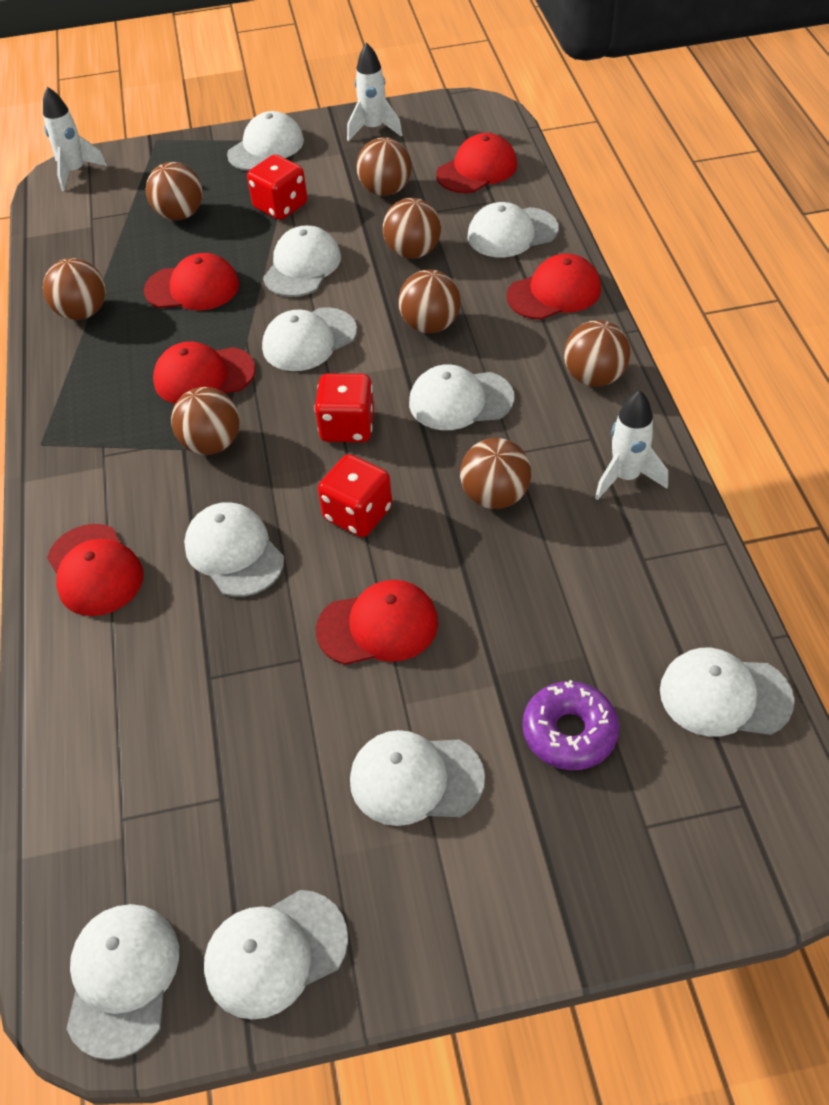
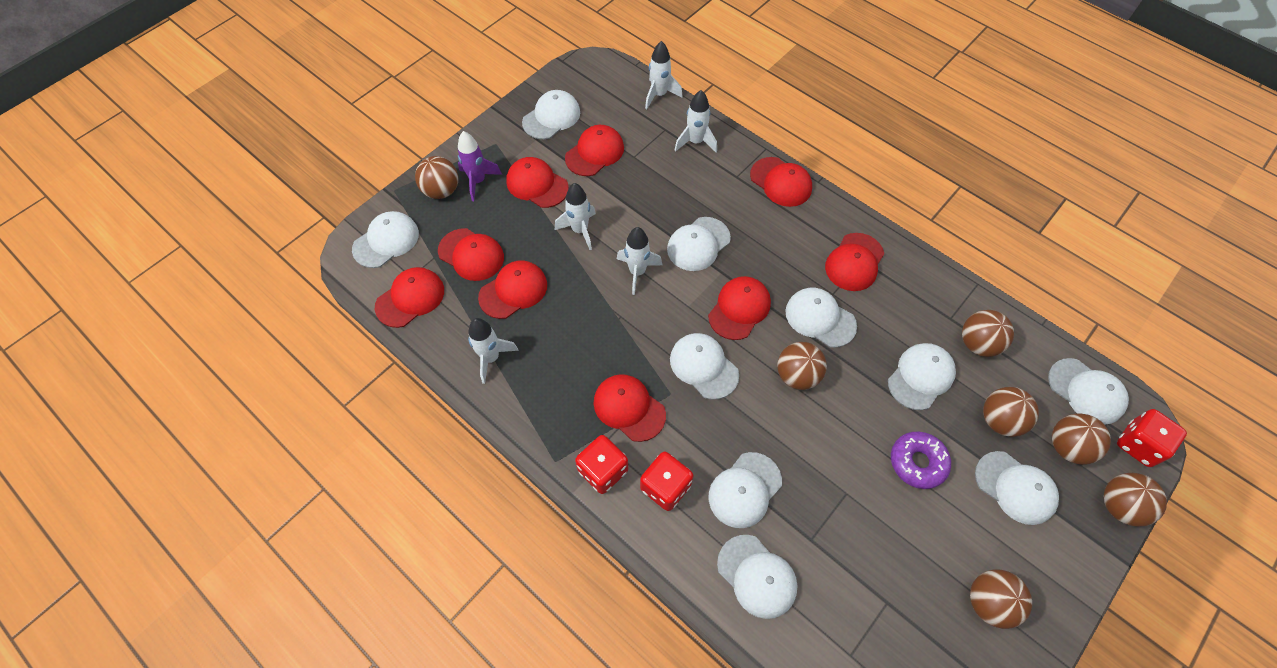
brown ball: [43,258,106,320] [146,162,203,220] [171,387,240,455] [356,137,412,196] [383,198,441,259] [398,270,461,333] [460,438,531,509] [564,320,630,387] = 8 -> [415,156,458,199] [777,342,827,390] [962,310,1014,357] [970,569,1032,629] [983,387,1039,437] [1052,413,1111,465] [1104,473,1167,527] = 7
purple rocket: none = 0 -> [458,131,502,201] = 1
red cap: [47,524,143,616] [144,253,239,310] [153,341,255,404] [316,580,438,665] [436,133,517,193] [507,254,601,320] = 6 -> [375,267,444,328] [438,228,504,281] [478,260,547,319] [506,157,569,208] [565,125,624,176] [594,374,666,442] [708,276,771,340] [750,157,812,207] [825,233,884,291] = 9
white rocket: [43,87,107,191] [347,43,402,141] [595,390,668,500] = 3 -> [468,318,519,384] [555,183,596,250] [617,227,662,295] [645,41,683,109] [675,90,717,152] = 5

